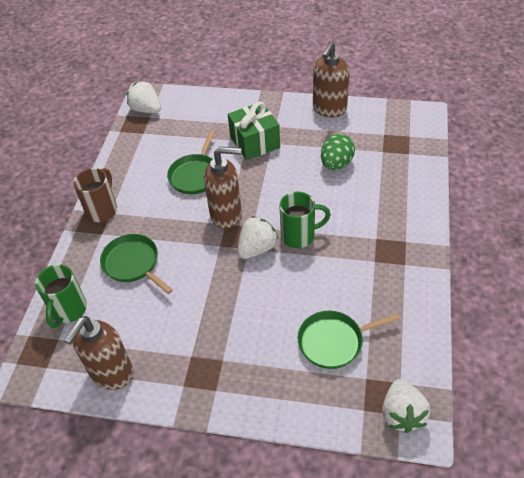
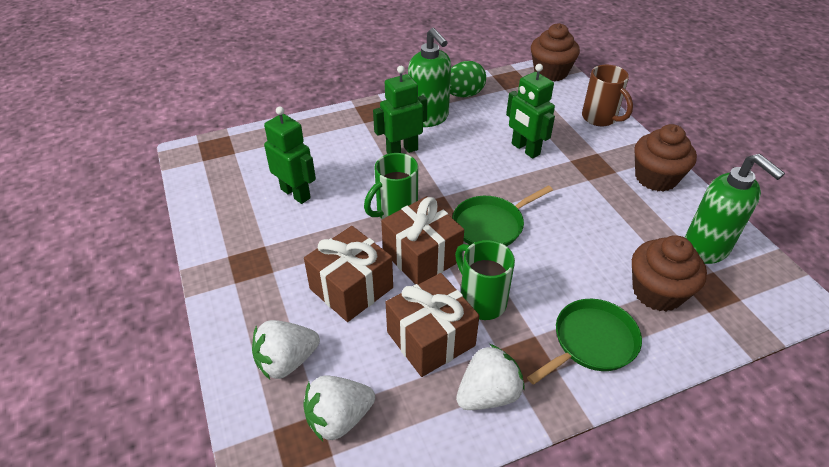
brown cupcake: none = 0 -> [531,23,580,82] [632,235,707,312] [634,124,697,192] = 3
brown gift: none = 0 -> [304,226,393,322] [381,196,464,284] [386,273,479,377] = 3
brown soap dispenser: [64,316,134,390] [204,147,242,229] [313,41,349,117] = 3 -> none = 0
green gift: [228,101,280,160] = 1 -> none = 0
green pan: [100,234,173,294] [167,130,215,194] [297,311,400,369] = 3 -> [452,185,553,246] [527,299,642,385] = 2
green robot: none = 0 -> [264,106,316,204] [373,66,427,154] [506,64,555,159] = 3
green soap dispenser: none = 0 -> [408,28,451,127] [684,154,785,264] = 2

